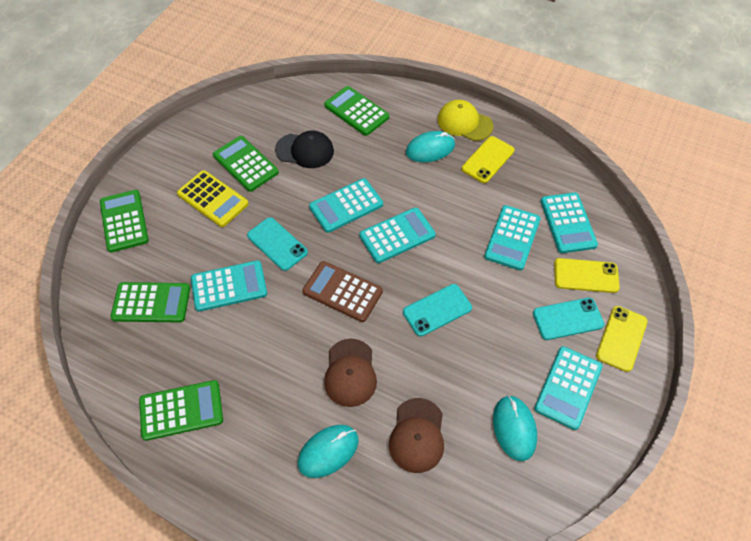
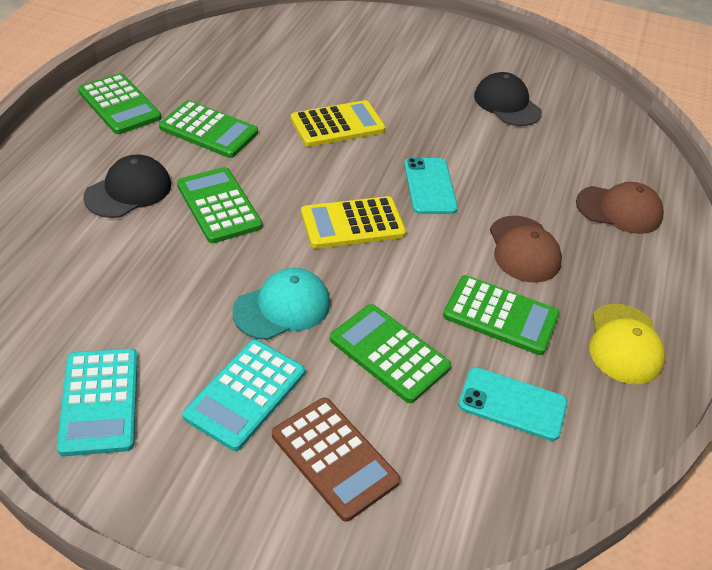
black cap: [275,131,334,168] = 1 -> [83,154,171,218] [474,72,542,126] = 2
turquoise calculator: [191,260,267,312] [309,178,383,233] [359,207,436,263] [484,205,541,271] [534,346,603,430] [541,193,598,253] = 6 -> [57,349,138,456] [182,339,305,451] = 2
turquoise cap: none = 0 -> [232,268,330,340] = 1
turquoise mouse: [298,425,359,478] [406,131,455,162] [493,395,537,461] = 3 -> none = 0
turquoise phone: [247,217,308,271] [403,284,472,337] [533,298,604,340] = 3 -> [404,158,458,214] [458,367,567,441] = 2
yellow calculator: [177,170,249,227] = 1 -> [291,100,386,147] [301,196,406,249] = 2
yellow phone: [462,136,515,183] [554,258,620,293] [596,306,648,372] = 3 -> none = 0

